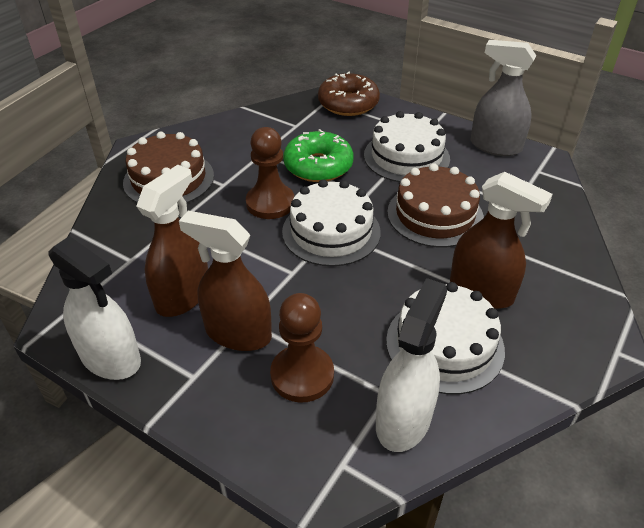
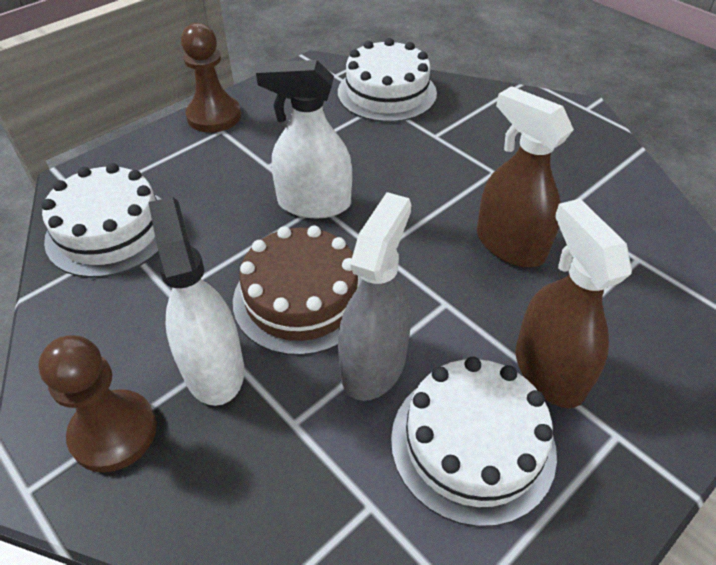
brown cake: [123,131,214,206] [387,163,484,248] = 2 -> [233,226,362,356] = 1
brown donut: [318,71,380,116] = 1 -> none = 0
brown spray bottle: [136,165,208,317] [179,211,272,351] [450,172,553,309] = 3 -> [477,86,574,267] [515,199,632,408] = 2
green donut: [283,129,354,182] = 1 -> none = 0

